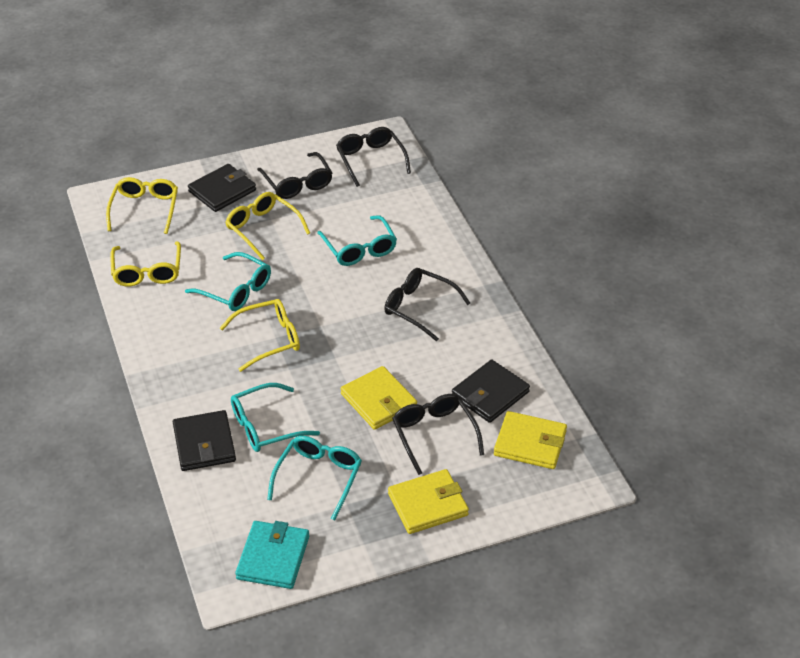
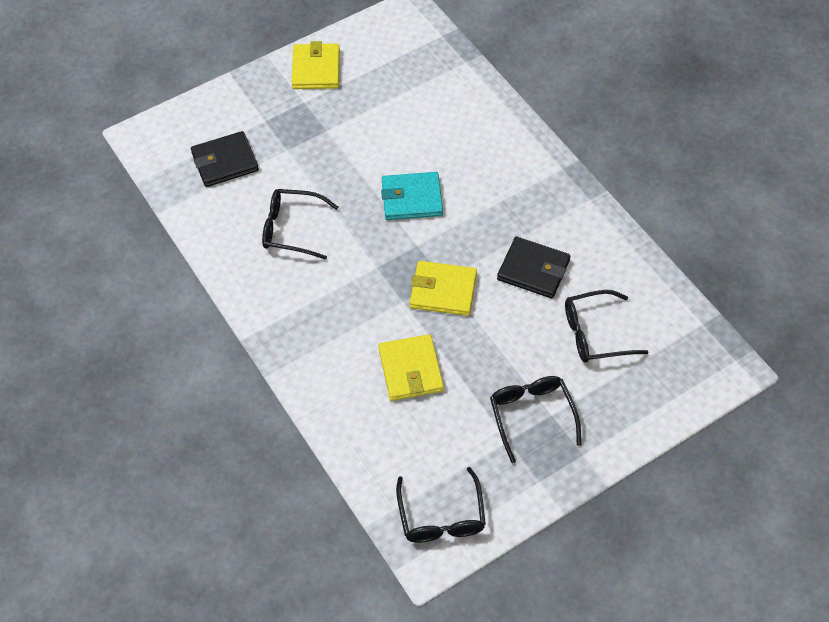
black wallet: [173,410,236,471] [188,164,256,212] [452,360,530,423] = 3 -> [191,131,259,187] [497,237,570,298] = 2
turquoise glasses: [185,252,271,311] [231,383,320,452] [267,436,362,520] [317,215,397,266] = 4 -> none = 0
yellow glasses: [106,177,178,234] [110,241,181,286] [220,299,300,372] [225,192,310,260] = 4 -> none = 0

